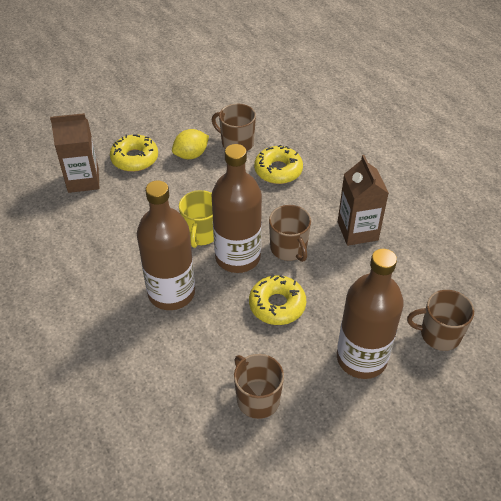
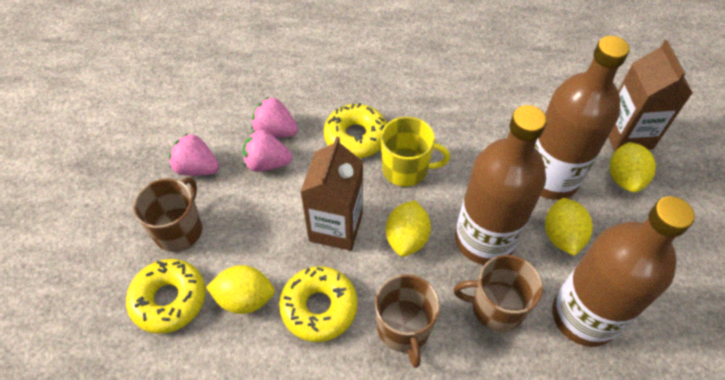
brown mug: [212,104,256,151] [234,354,284,419] [269,205,311,262] [407,290,474,351] = 4 -> [133,177,202,252] [375,274,440,368] [454,255,543,332] = 3
pink strawberry: none = 0 -> [169,134,219,176] [243,130,292,172] [251,97,298,138] = 3
yellow lemon: [172,129,209,159] = 1 -> [206,265,275,314] [386,200,431,257] [545,198,593,256] [610,142,656,192] = 4

